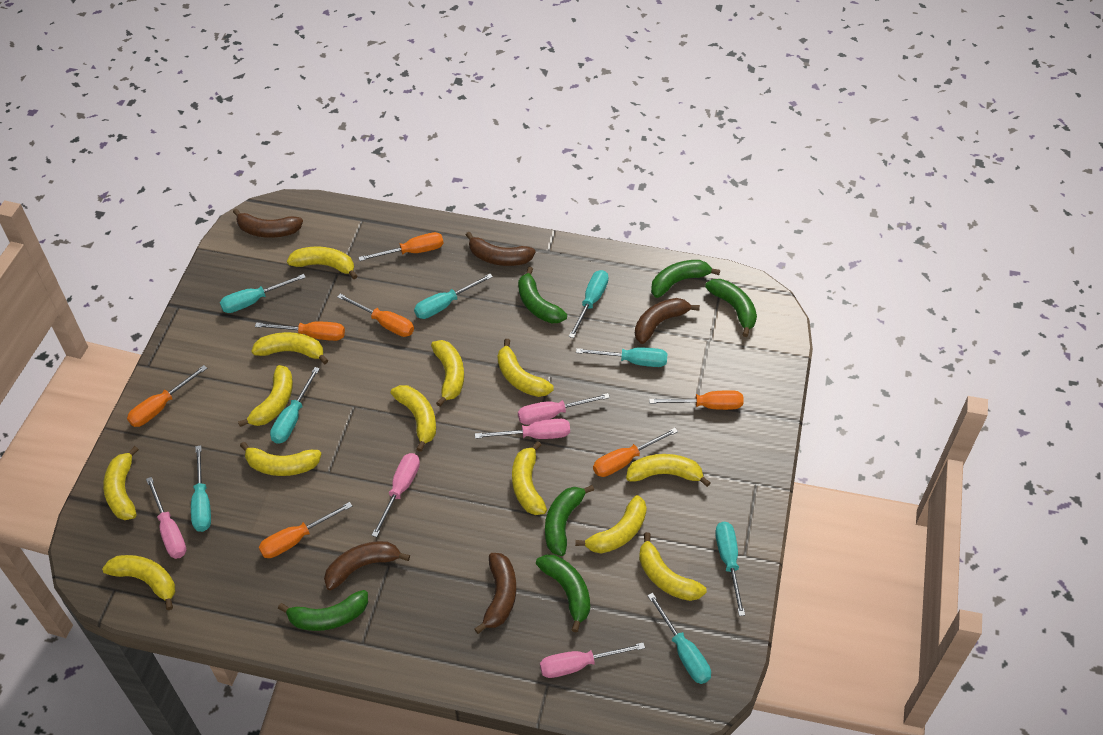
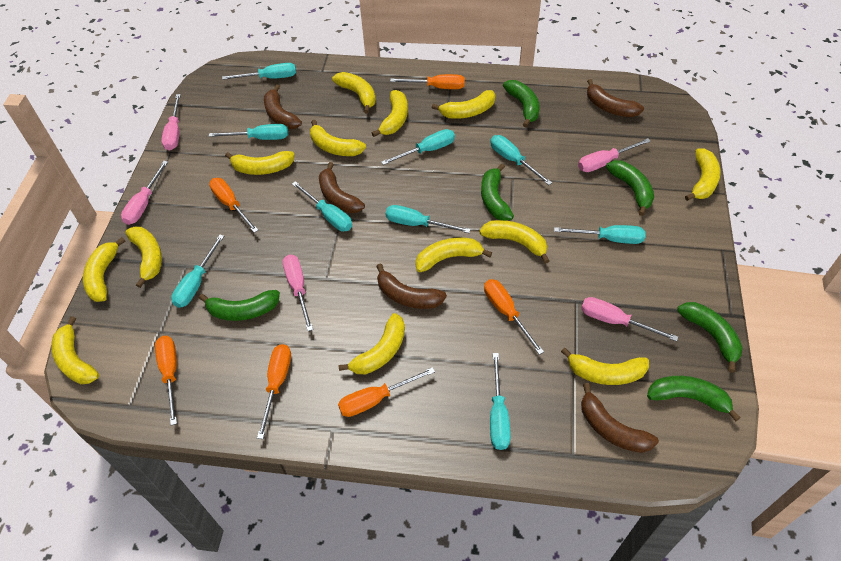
orange screwdriver: [127,365,207,427] [255,322,345,341] [259,502,352,558] [337,294,414,337] [358,232,444,261] [593,428,678,477] [649,390,744,410] = 7 -> [155,336,177,425] [209,178,258,233] [257,344,291,439] [338,367,435,417] [390,74,465,89] [484,279,544,355] = 6
turquoise screwdriver: [191,446,211,532] [220,274,306,313] [270,367,320,444] [414,274,493,319] [569,270,609,338] [576,348,667,367] [647,593,711,684] [715,522,745,616] = 8 -> [171,235,224,308] [209,124,288,140] [222,63,296,80] [292,181,352,231] [381,129,455,165] [385,205,471,233] [490,135,552,185] [490,353,511,450] [554,225,646,244] = 9

